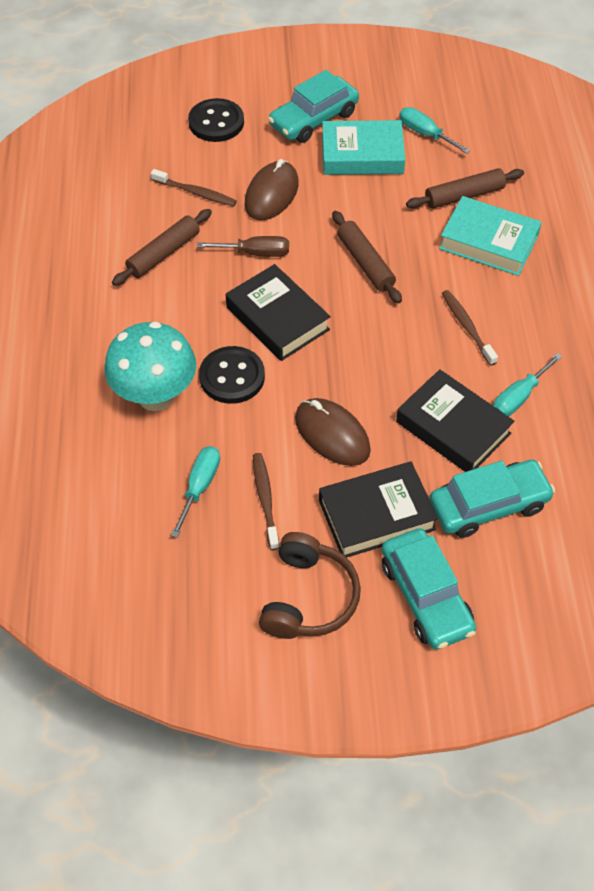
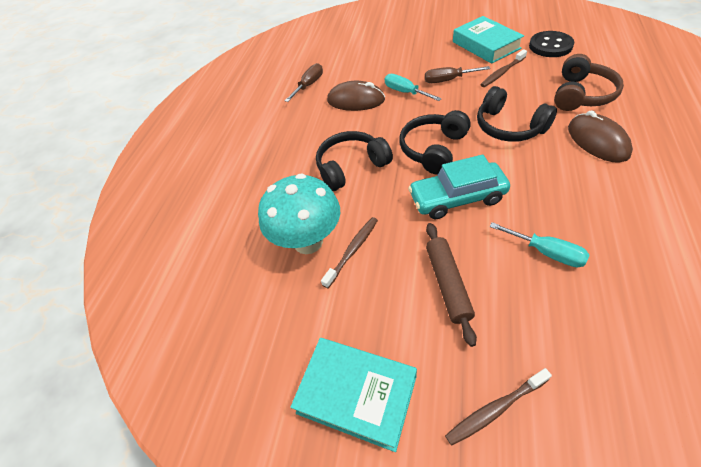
black book: [226,264,331,361] [319,462,438,558] [396,369,515,472] = 3 -> none = 0
black button: [188,98,244,142] [199,346,265,404] = 2 -> [529,31,574,57] = 1
black headphones: none = 0 -> [316,131,393,191] [399,110,471,175] [477,86,557,142] = 3
brown rolling pin: [112,209,212,286] [332,211,402,303] [406,168,524,209] = 3 -> [426,223,477,347] = 1
brown screwdriver: [197,236,289,257] = 1 -> [285,63,323,102] [425,66,490,83] = 2
turquoise car: [268,70,359,143] [382,528,476,650] [430,460,555,538] = 3 -> [408,154,510,219] = 1
turquoise screwdriver: [171,446,220,538] [399,107,471,154] [493,353,563,417] = 3 -> [385,74,442,101] [490,222,589,267] = 2

